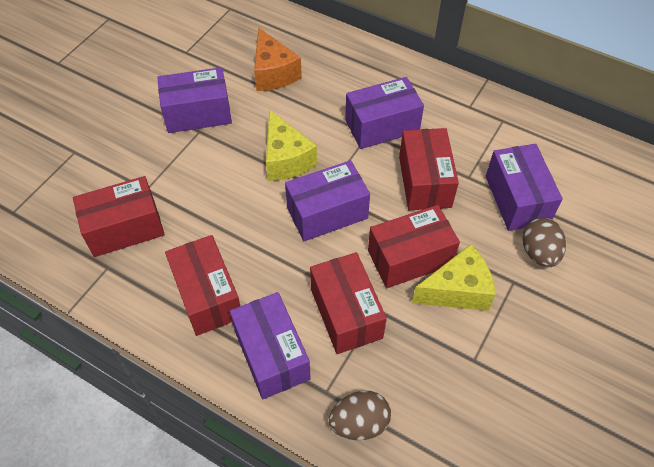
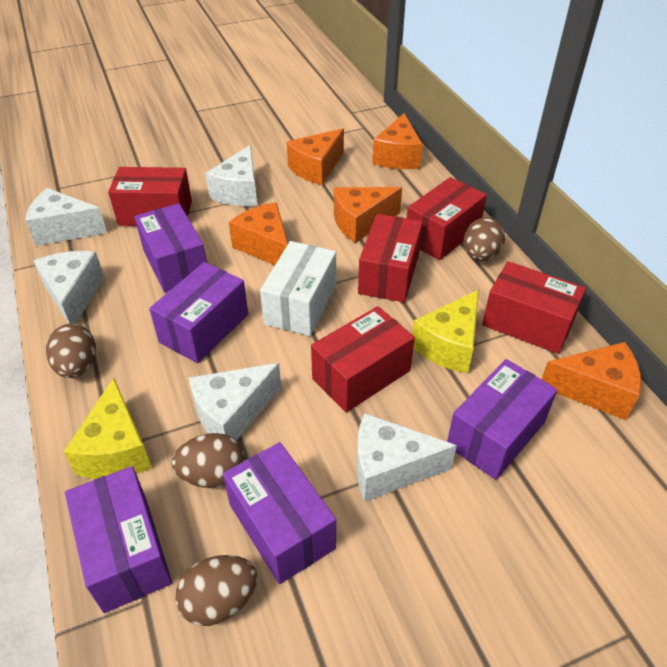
brown egg: [329,391,391,440] [522,218,566,267] = 2 -> [46,324,96,378] [171,433,245,488] [175,555,258,626] [464,218,505,261] = 4
orange cheese: [254,27,302,91] = 1 -> [229,202,288,265] [287,128,344,185] [334,187,402,243] [372,113,423,169] [541,342,641,420] = 5
white box: none = 0 -> [260,241,336,336] = 1
white cheese: none = 0 -> [25,188,107,246] [34,251,104,324] [189,363,281,441] [205,145,257,206] [357,413,457,502] = 5

